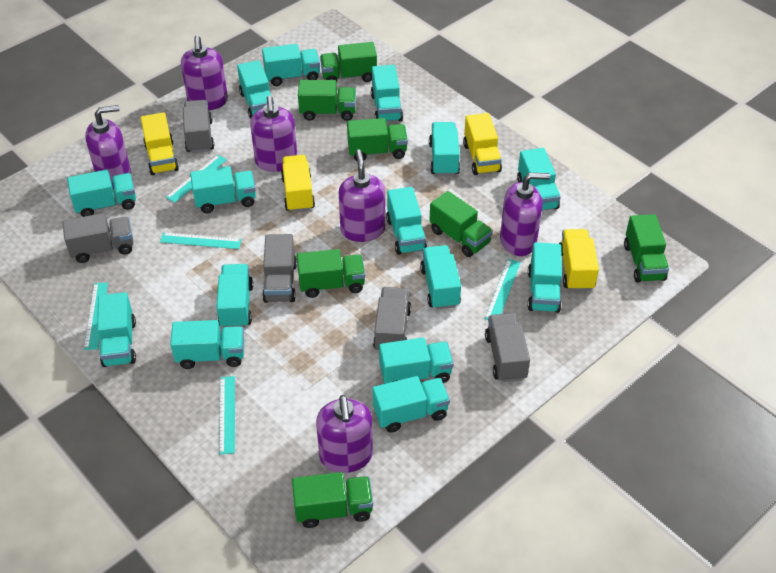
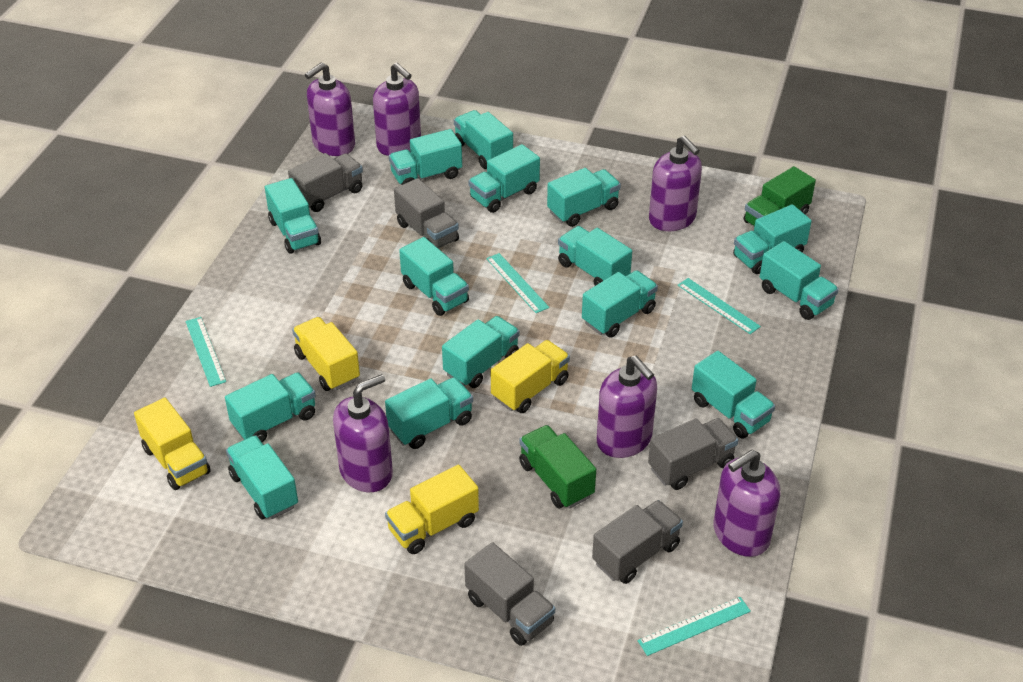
green truck: [292,472,373,528] [297,249,365,298] [298,80,356,121] [320,42,377,82] [347,118,408,161] [429,191,493,257] [624,214,669,283] = 7 -> [519,425,596,508] [744,166,816,226] = 2
turquoise ruler: [84,283,108,350] [160,232,242,249] [166,155,227,203] [219,376,235,454] [485,259,521,320] = 5 -> [185,317,226,387] [486,253,549,313] [638,597,751,656] [678,278,761,334] = 4

